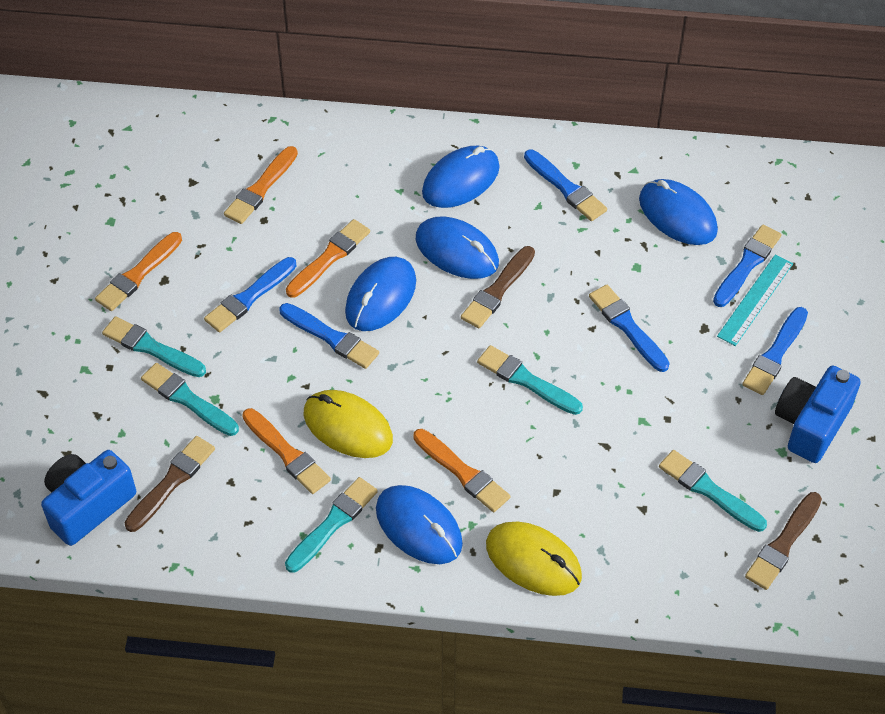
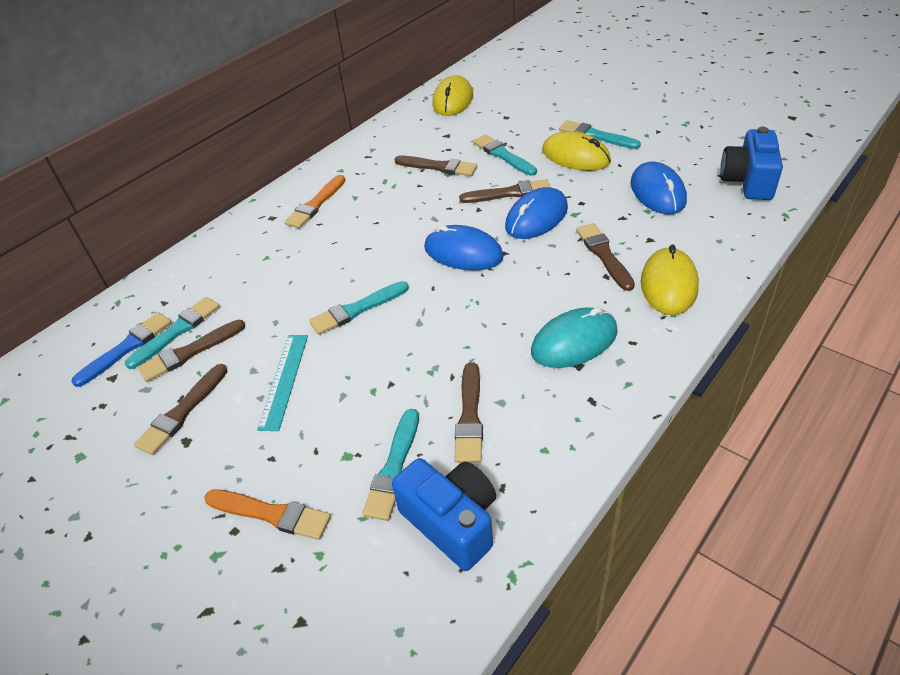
blue brush: [204,257,297,332] [279,303,379,369] [524,150,607,221] [589,285,670,372] [713,225,781,307] [742,307,808,395] = 6 -> [71,312,172,387] = 1
blue mouse: [345,257,416,331] [376,485,463,564] [416,216,499,279] [422,146,500,208] [639,179,718,245] = 5 -> [424,225,504,271] [505,187,568,239] [631,161,687,214] = 3
brown brush: [125,436,215,532] [461,246,535,328] [745,492,822,590] = 3 -> [134,364,227,455] [138,320,245,382] [394,156,477,176] [454,362,483,463] [459,179,550,203] [576,223,635,291] = 6
orange brush: [95,232,182,311] [224,146,298,224] [242,408,331,494] [286,219,370,298] [413,429,510,512] = 5 -> [204,489,331,540] [284,175,346,228] = 2
turquoise mouse: none = 0 -> [531,307,618,368] = 1
yellow mouse: [303,390,393,458] [486,522,582,596] = 2 -> [432,75,473,116] [542,131,611,171] [641,245,699,315] = 3

